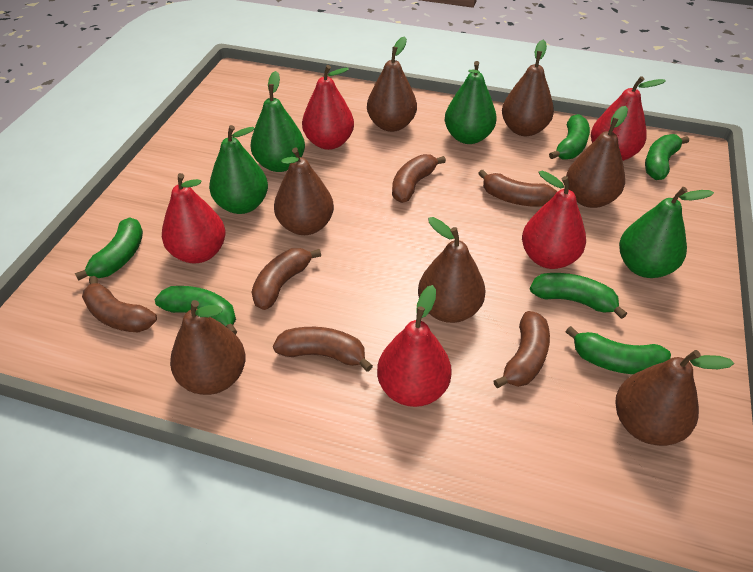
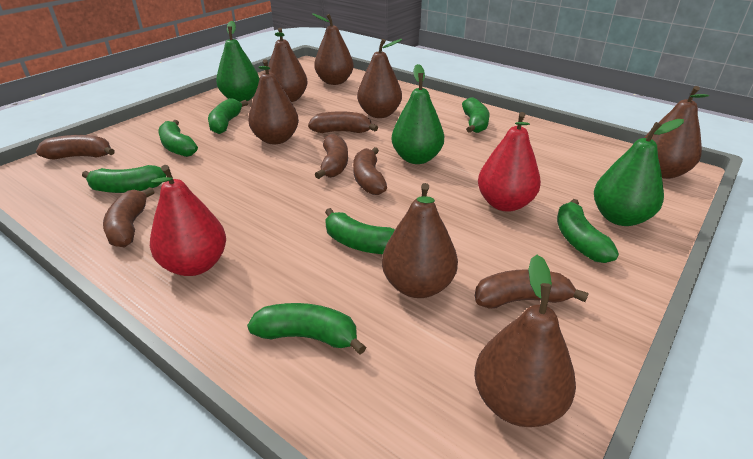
green banana: [75,217,143,281] [155,286,237,335] [530,273,627,319] [549,114,590,160] [565,326,671,374] [645,134,689,180] = 6 -> [82,165,167,193] [159,120,198,157] [208,98,248,134] [247,303,366,355] [325,208,395,254] [462,97,489,133] [557,199,619,263] = 7
green pear: [209,125,268,214] [251,71,305,172] [445,61,497,144] [619,187,714,278] = 4 -> [216,21,259,102] [392,64,444,164] [594,119,684,226] = 3
red pear: [162,173,226,263] [302,65,354,150] [377,285,452,407] [522,171,586,269] [591,76,666,161] = 5 -> [150,165,226,276] [478,112,541,212] = 2

